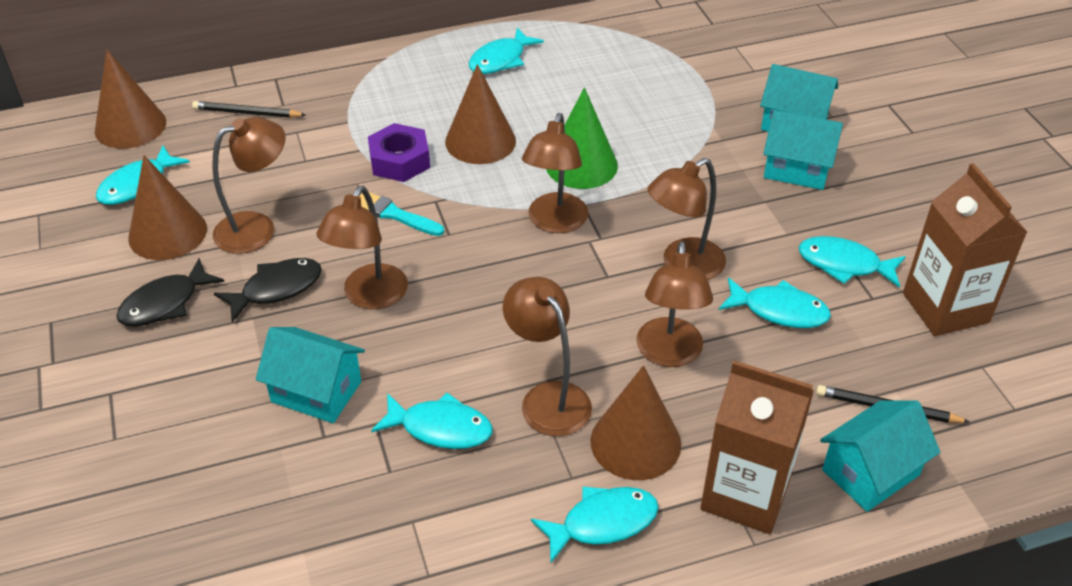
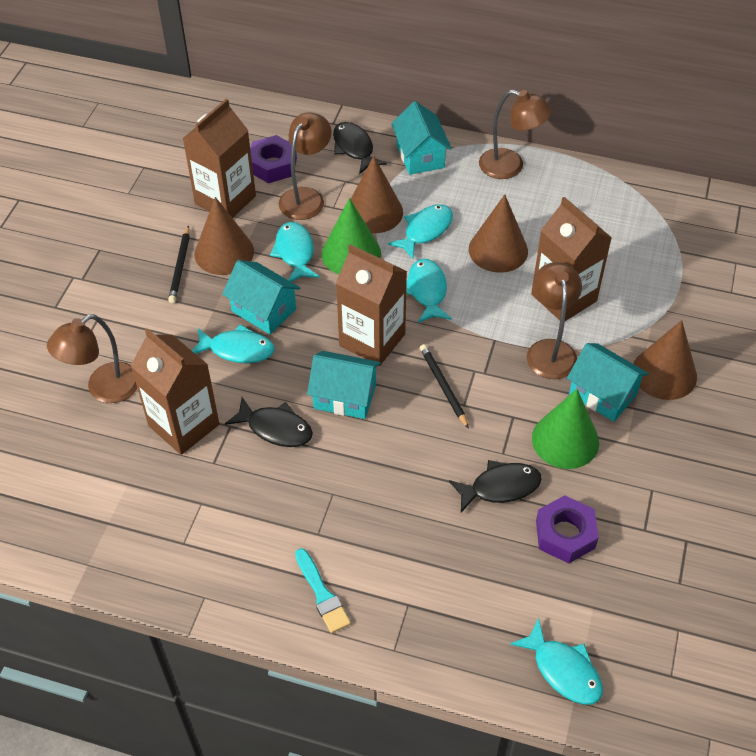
black fish: [116,258,225,327] [214,258,322,322] = 2 -> [225,397,313,447] [333,122,387,174] [449,460,542,512] = 3
brown carton: [700,360,814,534] [903,163,1027,336] = 2 -> [131,328,219,455] [183,99,256,218] [336,244,407,366] [531,197,612,321] = 4
brown lamp: [212,117,286,254] [316,186,408,309] [503,277,592,436] [522,113,588,233] [636,241,713,367] [648,158,726,280] = 6 -> [47,314,137,403] [279,112,332,220] [479,90,552,179] [527,262,582,379] = 4
green cone: [546,87,618,189] = 1 -> [322,198,381,274] [532,389,599,469] = 2
purple nut: [368,123,430,182] = 1 -> [250,135,297,183] [536,495,599,563] = 2
turquoise fish: [96,145,190,205] [371,392,493,449] [468,27,544,74] [531,487,659,563] [719,278,831,328] [799,236,906,288] = 6 -> [192,324,275,363] [270,222,320,282] [388,204,453,259] [406,259,452,323] [510,618,603,705] = 5

